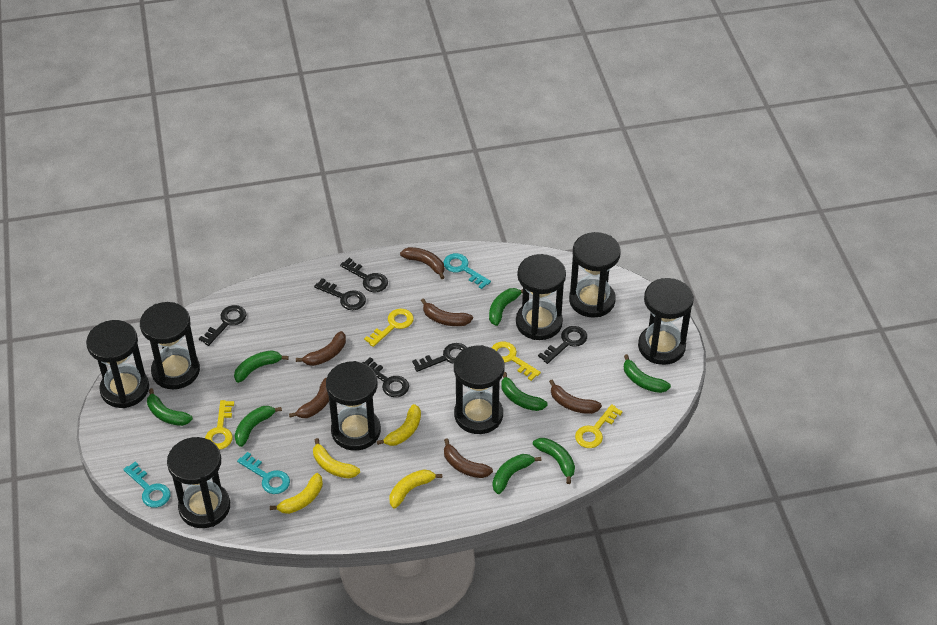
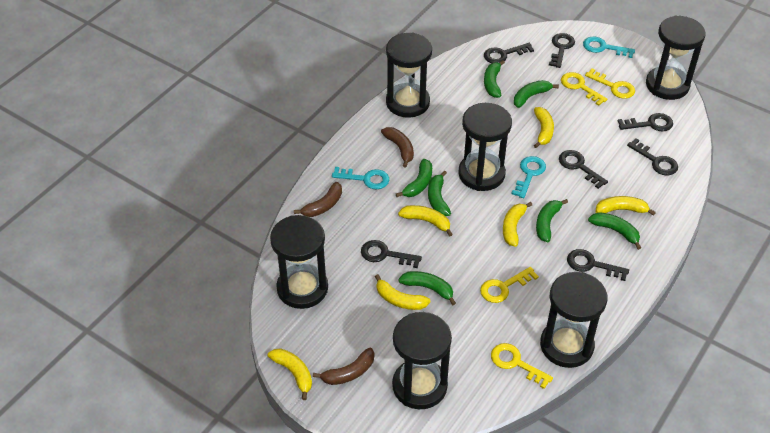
black hourglass: [86,320,149,408] [140,302,200,389] [167,437,230,528] [326,361,381,451] [454,345,505,434] [516,254,566,340] [569,232,621,318] [638,278,694,365] = 8 -> [270,215,328,309] [386,33,432,118] [392,312,452,409] [458,103,512,191] [540,272,607,368] [646,16,706,100] = 6
black key: [199,305,247,346] [314,278,366,310] [340,258,388,292] [362,357,409,397] [412,343,467,372] [538,326,587,364] = 6 -> [361,240,422,268] [484,43,534,63] [549,33,575,68] [559,150,608,189] [567,249,629,281] [618,113,673,132] [627,138,678,176] = 7
brown banana: [289,378,329,418] [296,331,346,366] [400,247,445,279] [421,298,473,326] [444,438,493,478] [549,379,602,414] = 6 -> [294,182,342,217] [313,348,374,385] [381,127,414,168] = 3
green banana: [147,388,193,426] [234,350,289,383] [234,406,282,447] [489,288,523,326] [493,454,541,494] [501,372,548,411] [533,438,575,484] [624,354,671,393] = 8 -> [396,159,432,197] [398,271,456,305] [428,171,451,216] [484,60,505,98] [514,80,559,108] [536,199,568,242] [588,212,641,250] = 7
yellow banana: [270,473,323,514] [313,438,360,478] [377,404,421,446] [389,469,442,508] = 4 -> [268,348,312,400] [375,274,431,310] [398,205,453,236] [503,202,532,247] [534,107,554,148] [596,196,656,216] = 6

